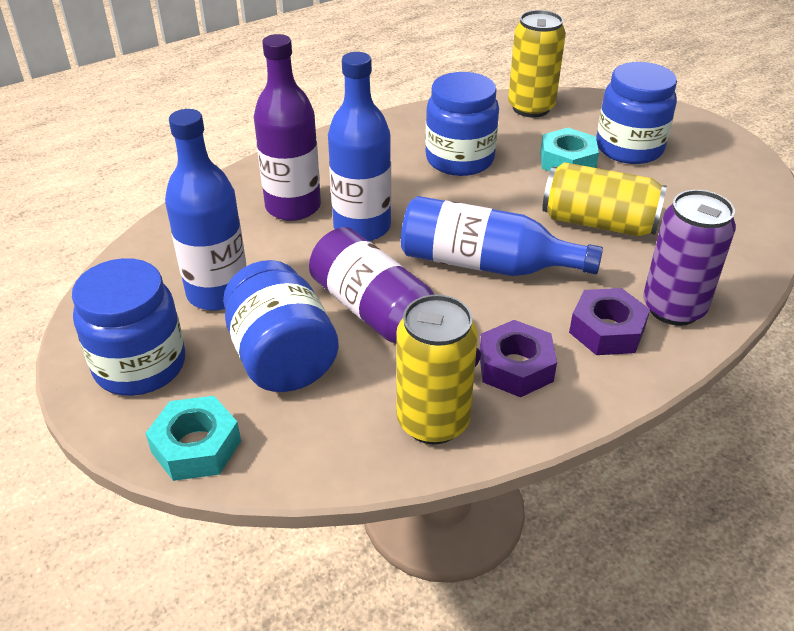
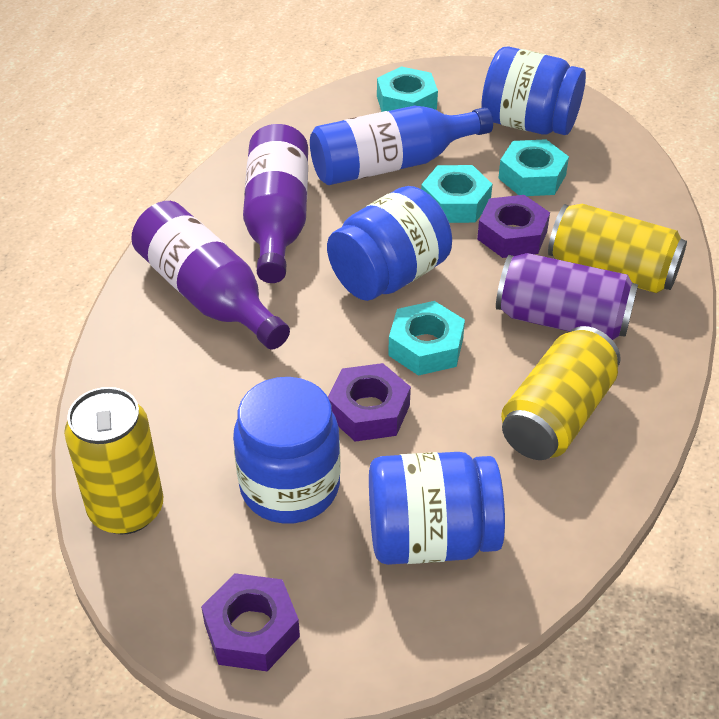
blue bottle: [165,109,246,311] [328,52,391,241] [401,196,603,276] = 3 -> [310,106,493,185] = 1
purple nut: [480,320,557,397] [569,288,650,355] = 2 -> [201,573,300,671] [328,363,411,442] [477,195,550,258] = 3
turquoise nut: [145,396,241,481] [540,128,599,171] = 2 -> [377,66,438,112] [388,301,465,376] [421,165,492,223] [498,139,569,196] = 4

